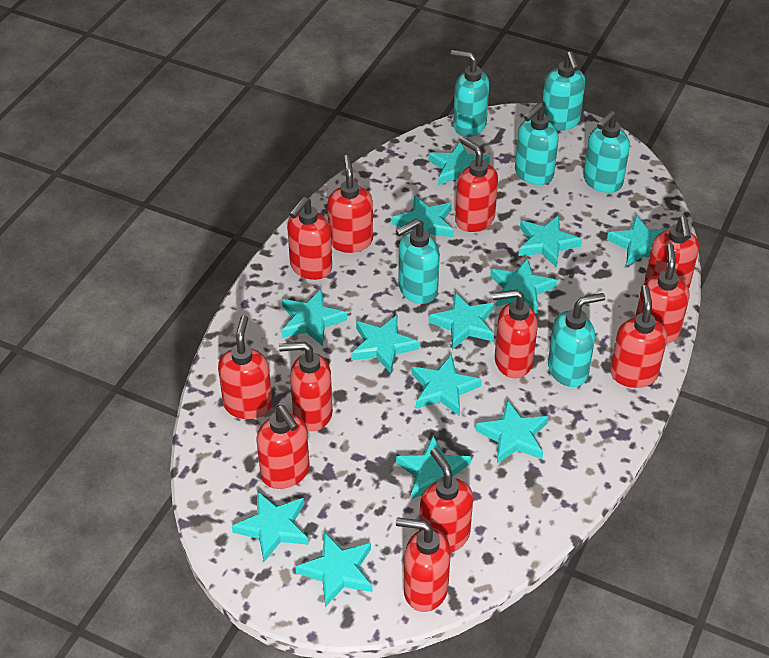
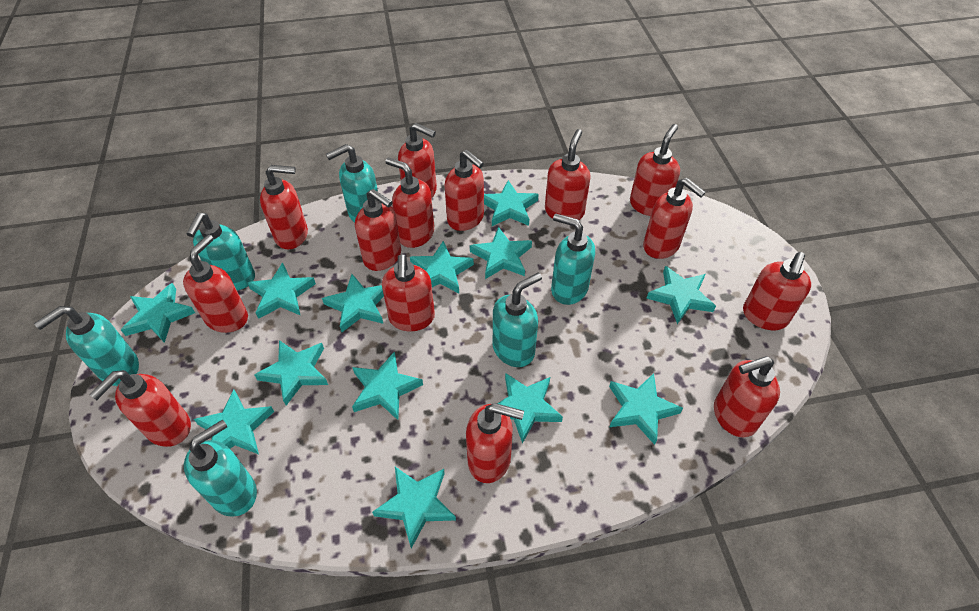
red soap dispenser: [218,315,272,419] [256,405,310,489] [279,342,333,431] [287,197,332,280] [327,155,373,253] [396,517,451,612] [419,448,473,553] [455,137,498,232] [492,289,538,378] [610,285,667,388] [635,243,690,344] [645,216,699,288] = 12 -> [89,370,191,447] [183,234,248,333] [260,165,308,249] [355,189,401,271] [382,254,435,331] [386,157,434,248] [398,123,437,198] [444,150,484,231] [466,403,524,483] [545,129,591,220] [630,124,680,216] [643,178,706,259] [714,356,780,437] [743,252,811,330] = 14

